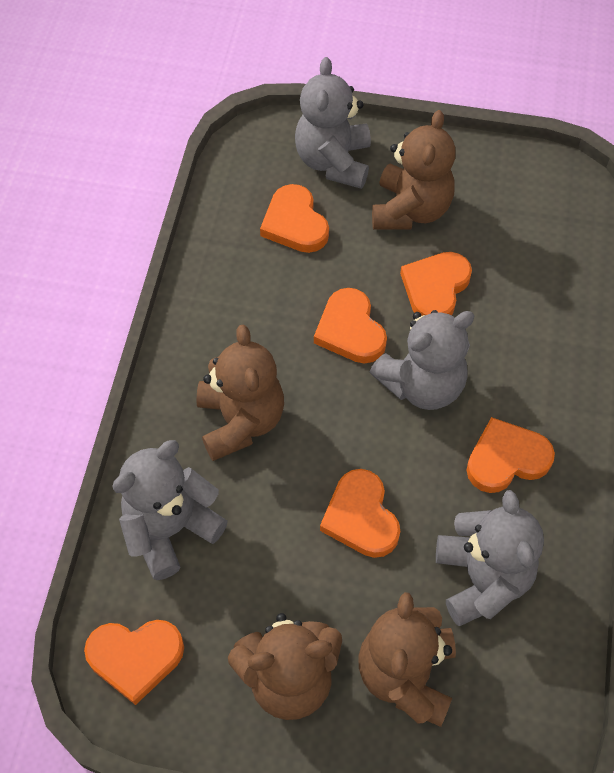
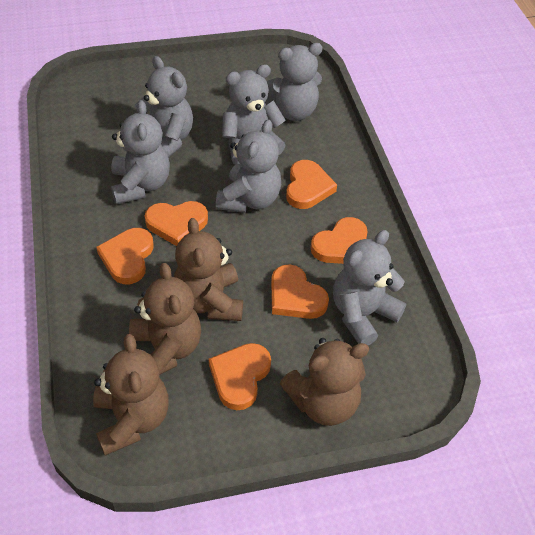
grey teddy bear: [112,440,228,580] [295,57,371,189] [370,310,475,410] [436,490,544,626] = 4 -> [111,100,170,205] [135,56,193,158] [216,120,281,213] [222,64,286,165] [265,43,323,121] [333,230,406,345] = 6

